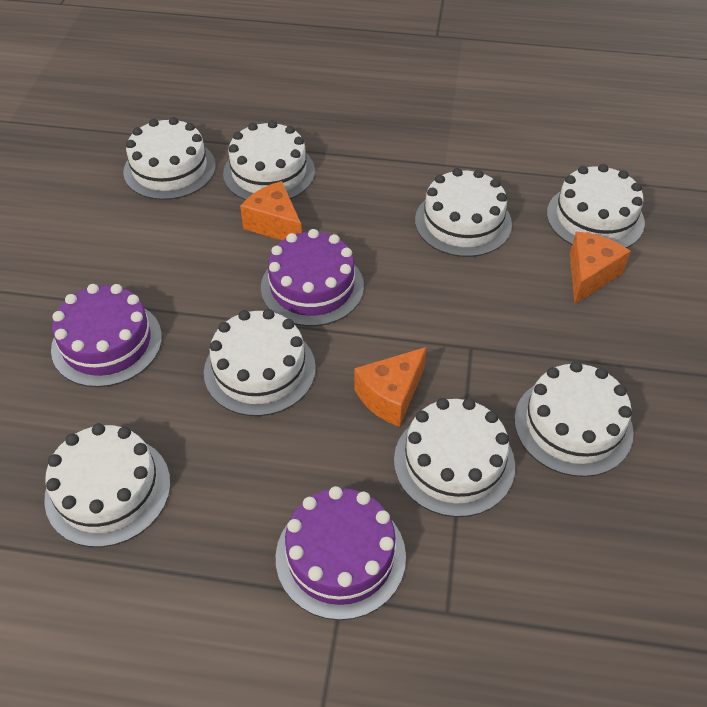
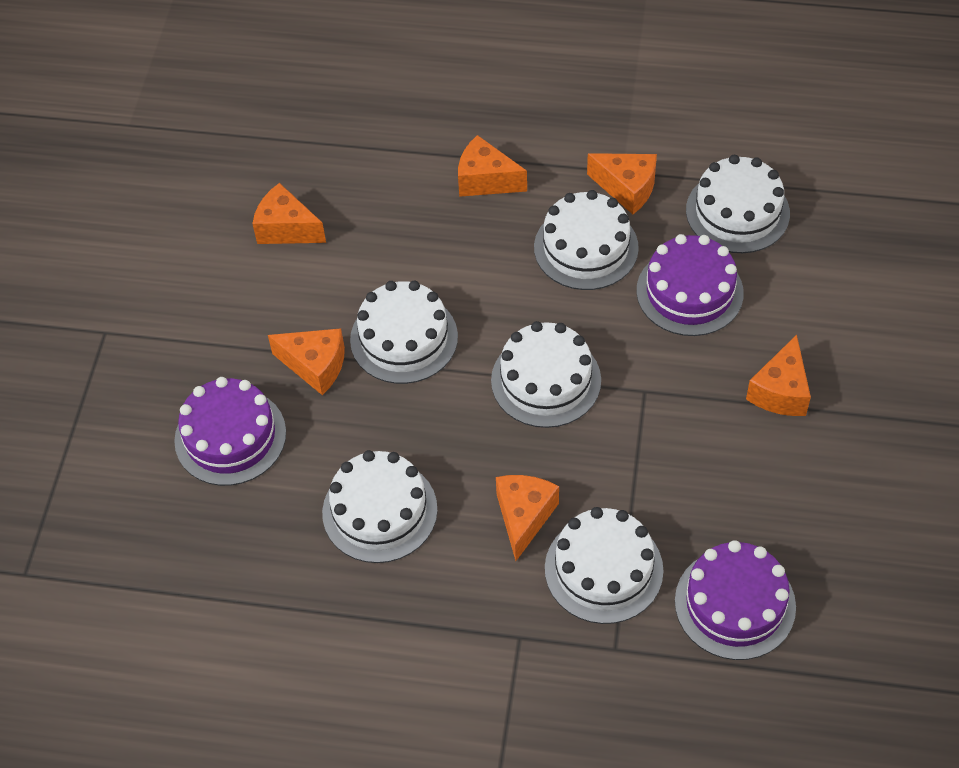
orange cheese: [240,181,302,240] [355,347,427,427] [570,232,631,304] = 3 -> [252,183,326,244] [268,328,345,395] [458,135,527,197] [496,475,559,561] [587,153,657,214] [746,334,811,416] = 6
white cake: [44,423,171,547] [123,117,216,200] [204,309,316,416] [223,120,315,200] [394,398,515,517] [415,168,512,257] [514,361,634,477] [547,164,645,248] = 8 -> [322,450,437,563] [350,281,458,384] [491,321,601,428] [534,190,639,290] [545,507,664,624] [686,155,790,253] = 6

